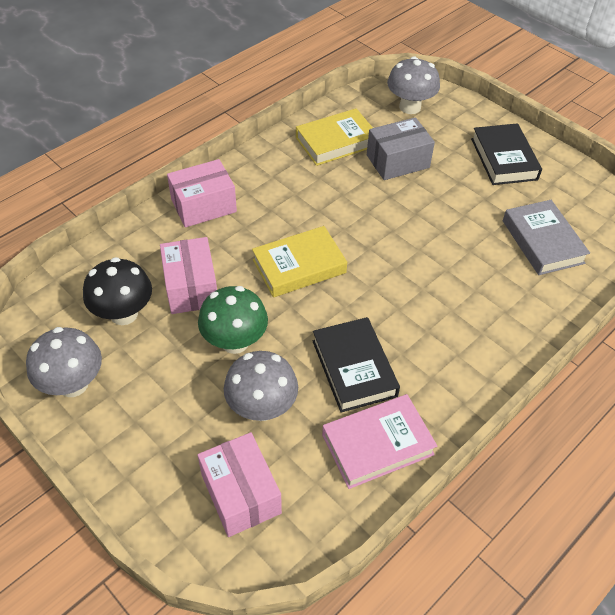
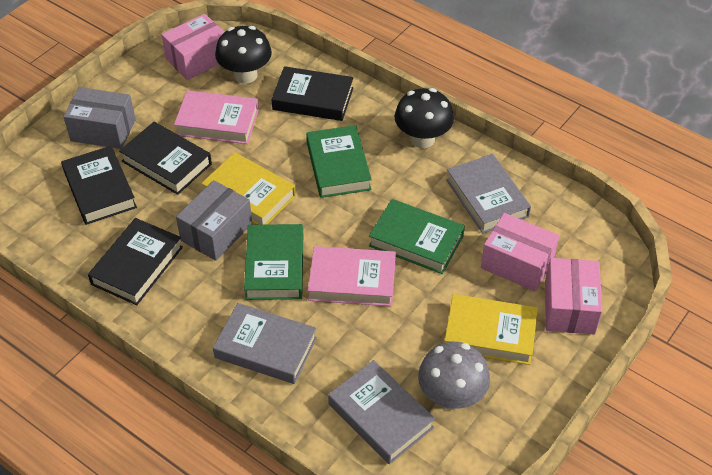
black book: [312,317,400,413] [471,123,542,185] = 2 -> [61,146,137,225] [88,218,183,305] [119,122,212,195] [271,66,354,121] = 4
black mushroom: [83,257,152,325] = 1 -> [215,26,272,84] [394,88,454,148] = 2
green book: none = 0 -> [244,224,303,300] [306,125,372,198] [369,199,465,274] = 3
green mushroom: [198,286,268,354] = 1 -> none = 0
grey book: [503,200,590,275] = 1 -> [213,303,317,384] [328,360,435,464] [446,154,531,234] = 3
grey box: [367,117,435,180] = 1 -> [63,87,136,149] [176,180,252,261] = 2
grey mushroom: [26,327,102,397] [224,351,298,421] [387,56,440,114] = 3 -> [418,342,490,410] = 1
pink book: [322,394,437,489] = 1 -> [174,90,259,144] [308,246,396,306] = 2

